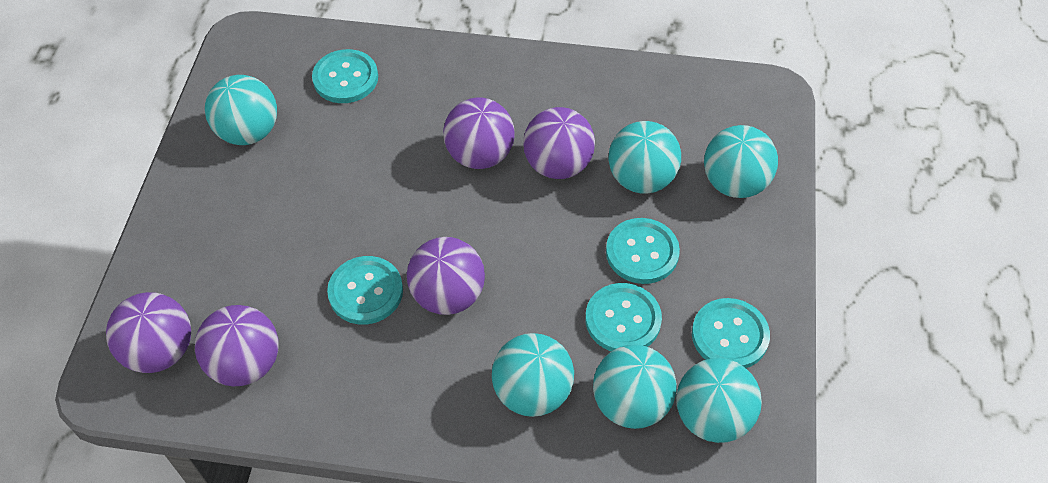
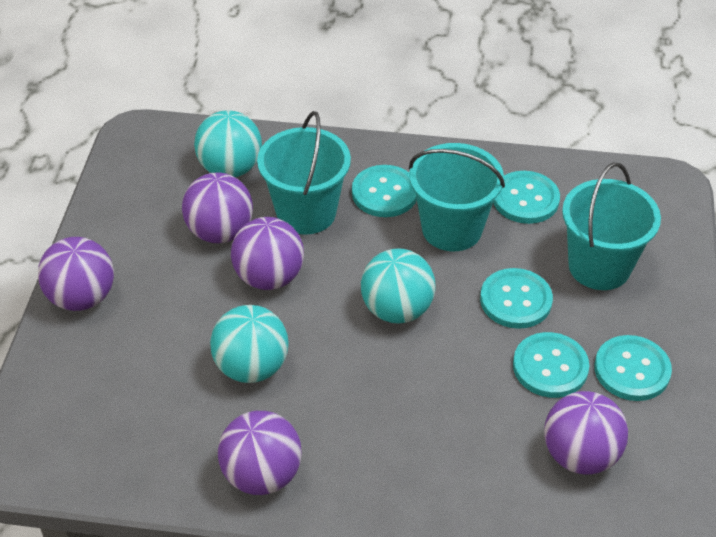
turquoise ball: [205,75,277,145] [492,333,574,417] [593,345,677,429] [608,121,681,193] [676,358,762,443] [704,125,778,198] = 6 -> [194,110,262,177] [210,305,288,383] [361,248,435,324] = 3
turquoise bucket: none = 0 -> [257,111,351,235] [409,143,505,251] [562,162,661,290] = 3

